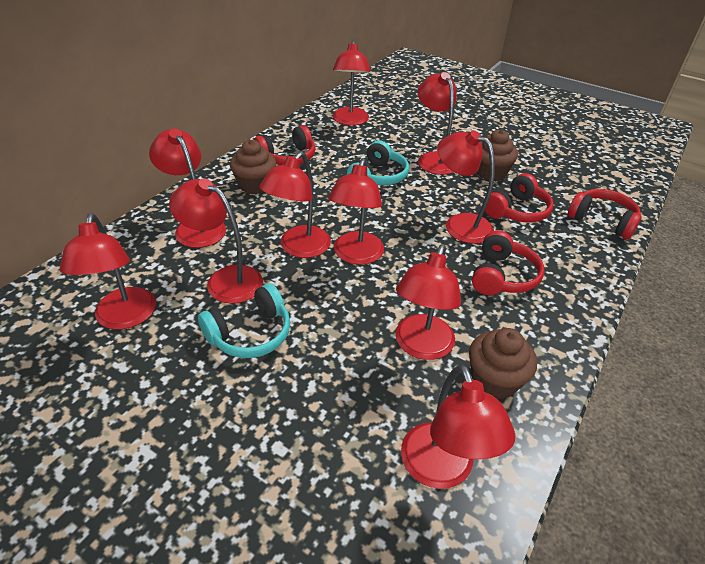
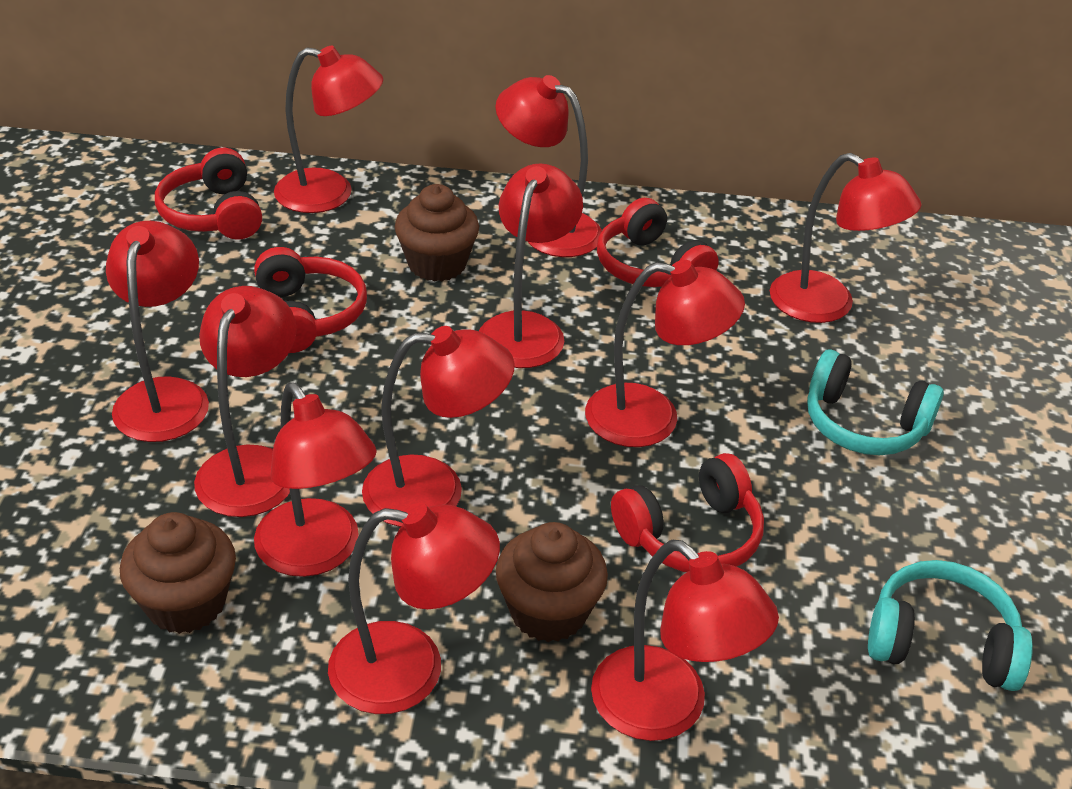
red lamp: [60,213,156,329] [149,129,226,248] [169,178,263,304] [259,152,331,258] [328,158,384,265] [333,40,371,125] [396,244,461,360] [401,364,515,489] [418,72,457,175] [437,130,495,244] = 10 -> [106,221,209,442] [194,286,297,517] [254,382,377,577] [274,46,383,213] [328,503,500,714] [362,326,515,527] [479,163,583,368] [496,75,602,257] [585,260,745,447] [591,540,779,741] [770,153,922,323] = 11

